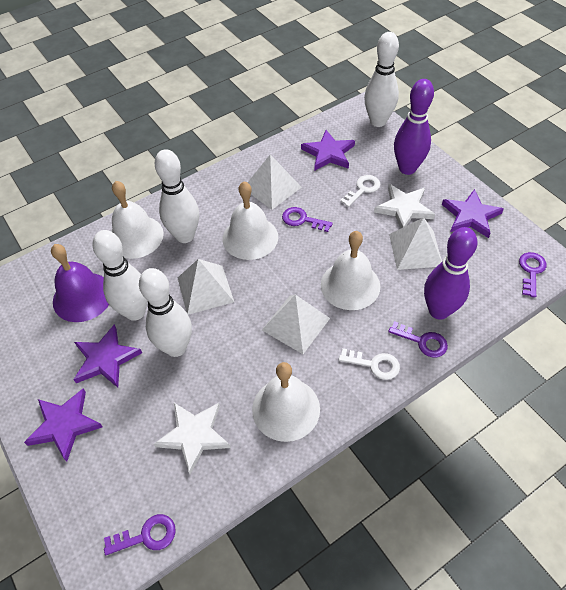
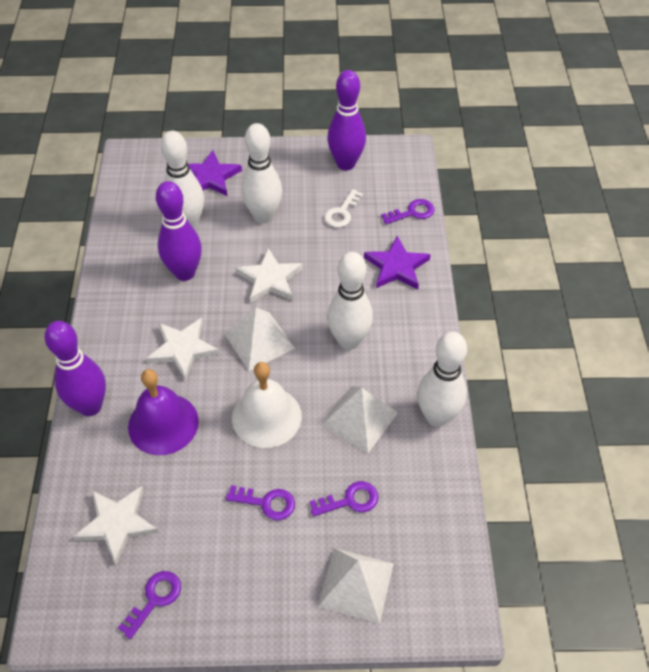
purple bowling pin: [394,79,434,175] [424,227,477,320] = 2 -> [44,321,106,416] [156,181,202,281] [327,70,366,170] = 3
purple star: [24,389,103,462] [73,325,142,388] [301,130,355,171] [442,189,504,238] = 4 -> [188,150,242,196] [364,236,431,289] = 2
white bell: [111,181,164,259] [223,181,278,260] [252,362,320,442] [321,231,380,310] = 4 -> [232,362,302,448] = 1
white key: [339,348,400,380] [340,175,381,207] = 2 -> [324,189,363,228] = 1
white pyramid: [178,259,234,315] [247,154,302,210] [262,295,330,354] [389,218,442,270] = 4 -> [225,308,295,371] [318,548,394,624] [321,386,398,453] = 3
white star: [154,403,231,474] [374,184,435,228] = 2 -> [73,486,159,565] [146,318,219,380] [236,248,303,303] = 3

